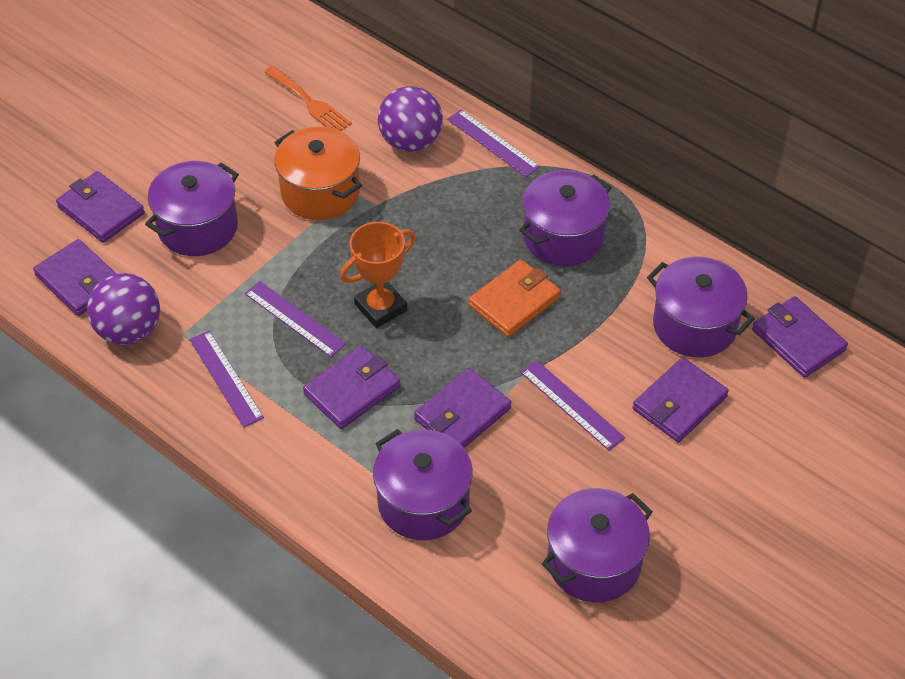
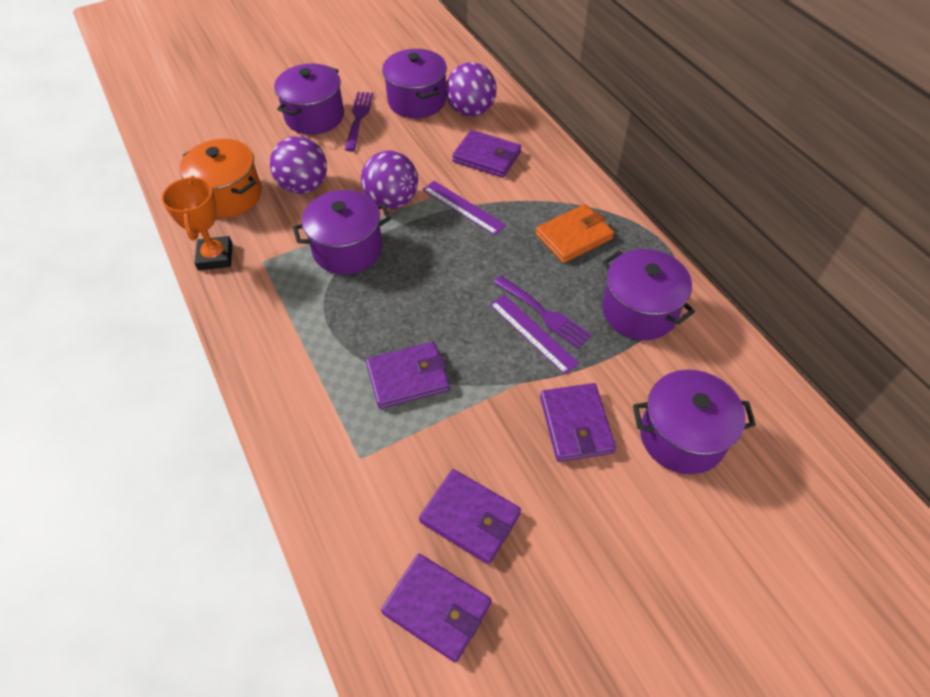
orange fork: [264,66,352,131] = 1 -> none = 0
purple ball: [87,273,160,345] [378,86,443,152] = 2 -> [270,136,327,194] [361,150,418,209] [446,62,497,117] = 3
purple fork: none = 0 -> [345,92,374,151] [493,276,592,349] = 2
purple ruler: [190,331,264,428] [245,281,346,357] [447,109,540,177] [521,360,625,451] = 4 -> [423,181,506,235] [490,295,579,375] = 2
purple wallet: [33,239,117,316] [56,171,145,243] [303,346,400,429] [414,368,511,448] [633,357,729,442] [752,296,848,378] = 6 -> [366,342,450,409] [381,554,491,662] [419,469,521,564] [452,130,521,178] [540,383,616,462] = 5

